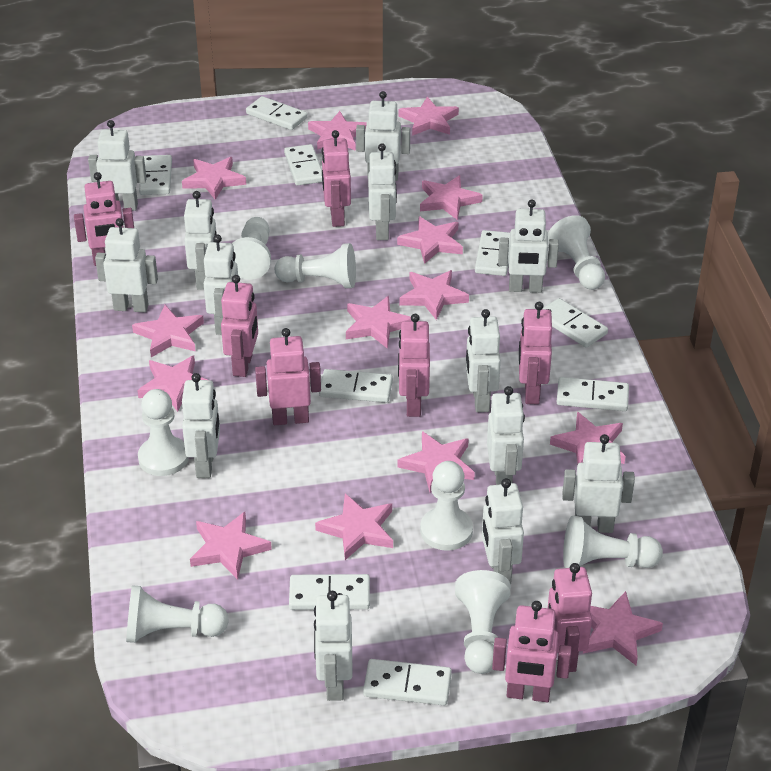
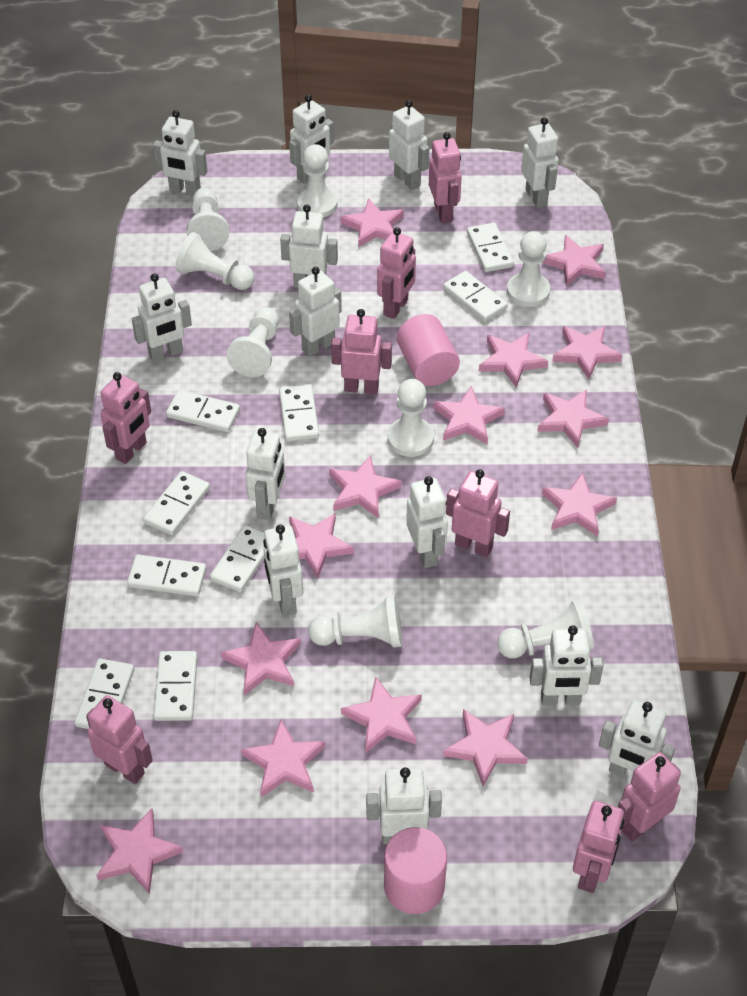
pink cylinder: none = 0 -> [384,827,447,914] [397,314,460,386] = 2

